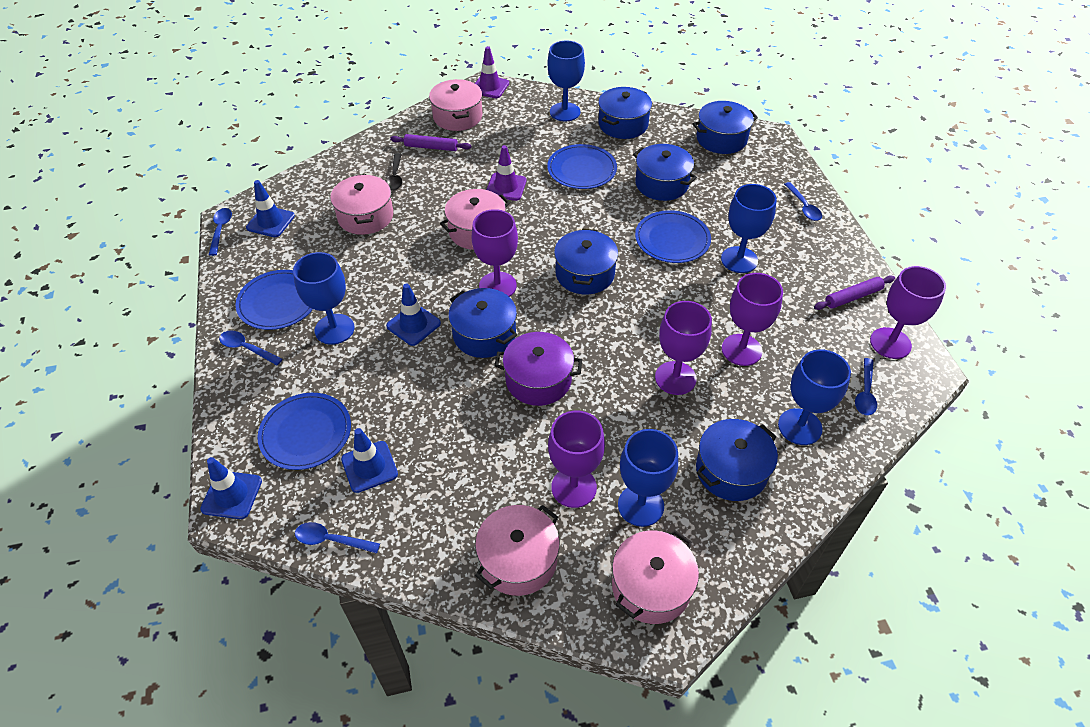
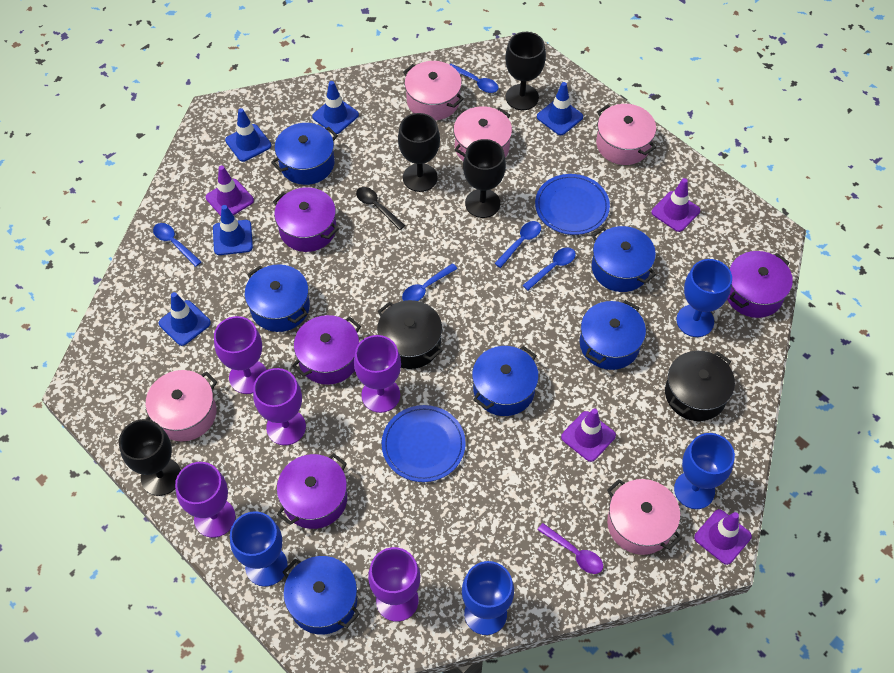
black goblet: none = 0 -> [119,419,181,496] [398,113,440,192] [463,139,506,218] [505,32,546,110] = 4
black pot: none = 0 -> [377,300,443,369] [665,351,735,421] = 2
blue goblet: [293,252,355,345] [548,41,585,121] [618,429,678,527] [721,184,777,273] [778,349,851,445] = 5 -> [230,511,287,587] [462,561,514,635] [674,433,735,509] [677,259,732,337] = 4
blue plate: [235,270,313,330] [257,393,351,470] [547,144,617,189] [635,210,711,263] = 4 -> [382,405,466,482] [535,174,610,235] = 2
blue traffic cone: [200,457,262,519] [246,180,295,237] [341,428,398,493] [386,284,441,346] = 4 -> [159,292,211,346] [213,205,253,255] [225,108,271,162] [312,81,359,134] [537,82,583,135] = 5
purple pot: [494,332,582,406] = 1 -> [273,187,339,252] [277,454,347,529] [292,315,361,385] [727,251,793,318] = 4
purple rolling pin: [390,134,471,151] [814,275,895,310] = 2 -> none = 0
purple spoon: none = 0 -> [538,523,603,574] = 1
purple traffic cone: [475,46,509,98] [486,145,527,201] = 2 -> [206,165,254,216] [561,409,616,462] [651,178,700,232] [694,509,752,565] = 4

